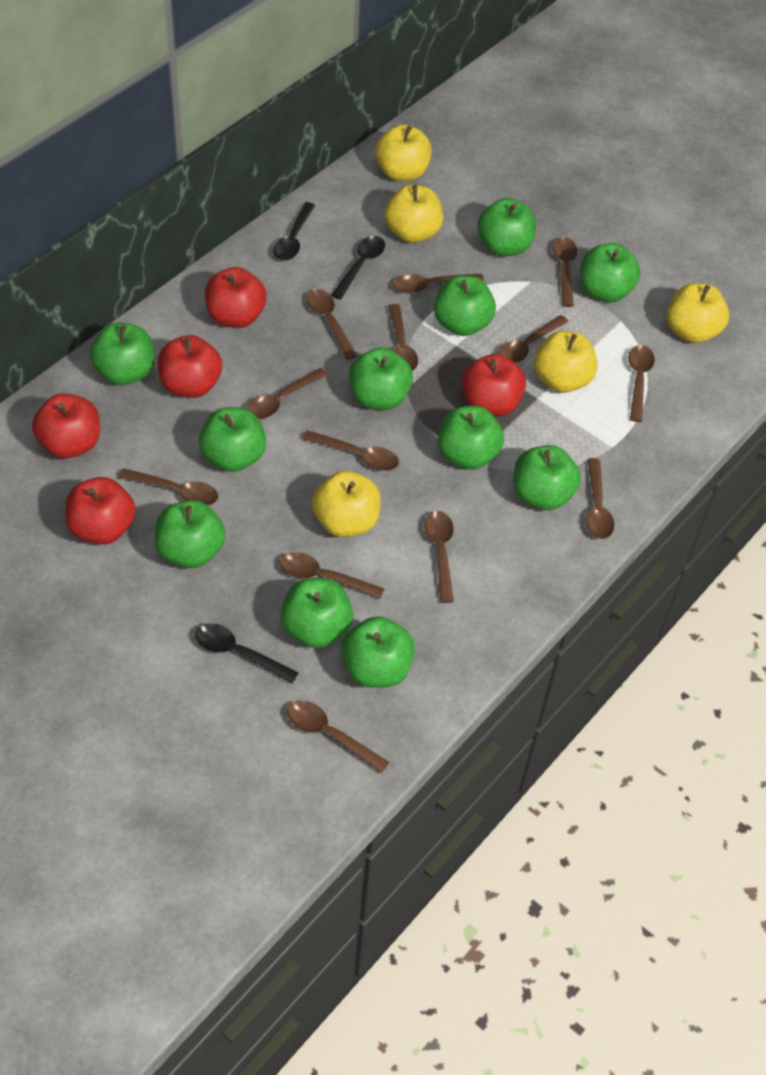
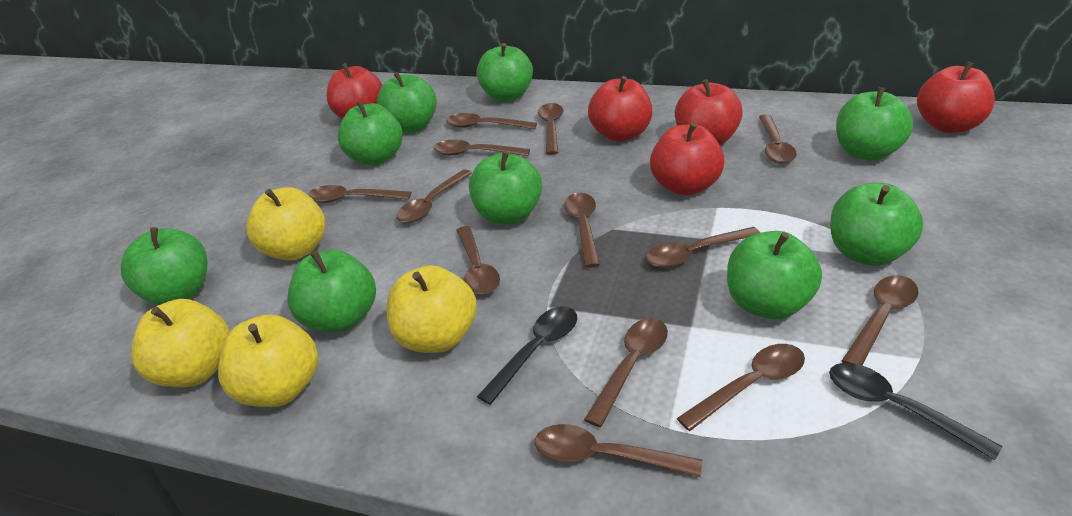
black spoon: [195,623,298,683] [273,202,315,261] [331,236,385,299] = 3 -> [477,306,577,405] [829,363,1003,460] = 2
green apple: [90,323,155,385] [155,500,225,568] [199,407,266,472] [280,578,353,648] [341,616,415,688] [349,347,413,410] [434,276,496,336] [438,406,504,470] [477,198,536,256] [514,445,581,510] [580,243,640,302] = 11 -> [121,227,207,305] [287,249,376,333] [338,100,403,165] [377,72,437,133] [469,151,542,225] [476,43,533,102] [727,231,822,319] [830,183,923,266] [836,87,913,161] = 9
yellow apple: [312,471,381,537] [375,125,432,181] [385,185,443,243] [534,331,598,393] [667,283,729,343] = 5 -> [131,299,230,387] [218,314,318,407] [246,187,325,261] [386,265,477,353] = 4

